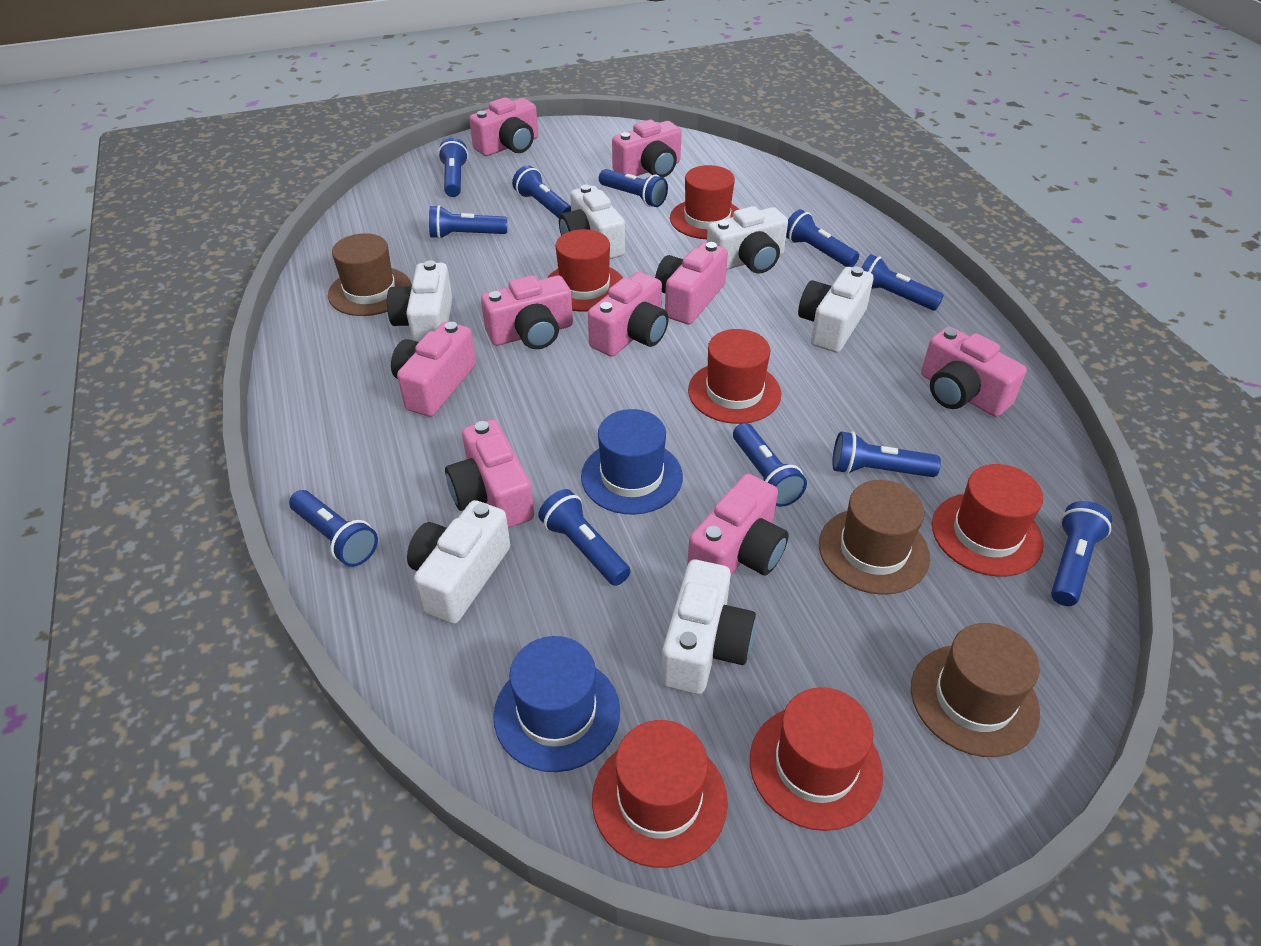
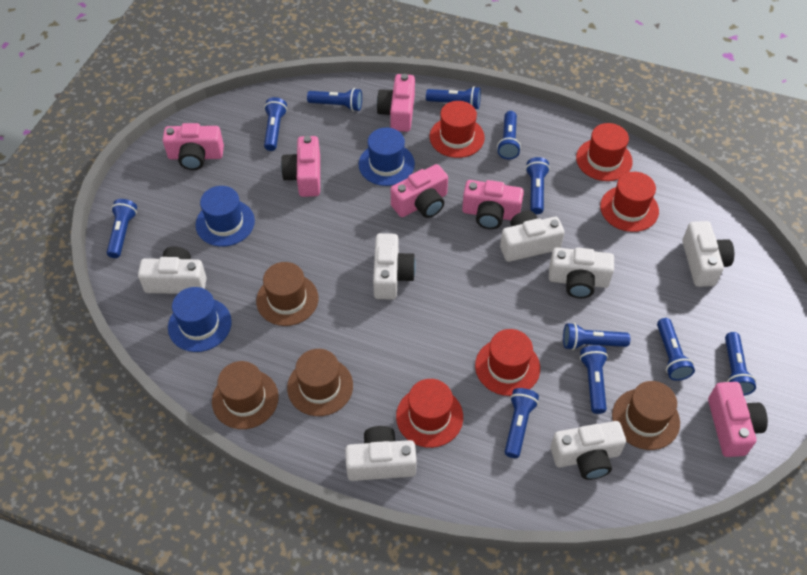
blue hat: [493,636,620,772] [581,409,683,515] = 2 -> [168,287,232,352] [196,186,255,247] [358,128,415,186] = 3
brown hat: [328,233,412,316] [819,480,930,595] [911,623,1040,757] = 3 -> [212,361,279,429] [256,262,319,326] [287,349,353,416] [612,381,680,450] = 4
pink camera: [391,322,476,417] [445,419,534,528] [469,97,538,156] [481,275,573,349] [588,272,669,357] [612,120,682,178] [655,242,728,325] [687,474,789,575] [921,327,1027,417] = 9 -> [163,123,224,170] [281,136,320,197] [377,74,415,132] [391,164,448,218] [462,180,524,229] [708,382,768,457] = 6
red hat: [547,229,623,312] [592,720,728,868] [670,165,740,239] [688,329,781,424] [750,687,883,831] [932,464,1044,577] = 6 -> [396,379,463,448] [430,101,485,158] [475,329,540,396] [576,123,633,181] [600,172,659,232] = 5
white camera: [387,260,452,342] [407,500,510,624] [559,185,625,259] [661,560,756,694] [707,206,788,274] [798,267,873,353] = 6 -> [138,246,207,294] [345,426,417,481] [373,233,416,300] [500,211,565,262] [549,247,614,298] [551,421,626,480] [682,221,734,287] = 7

